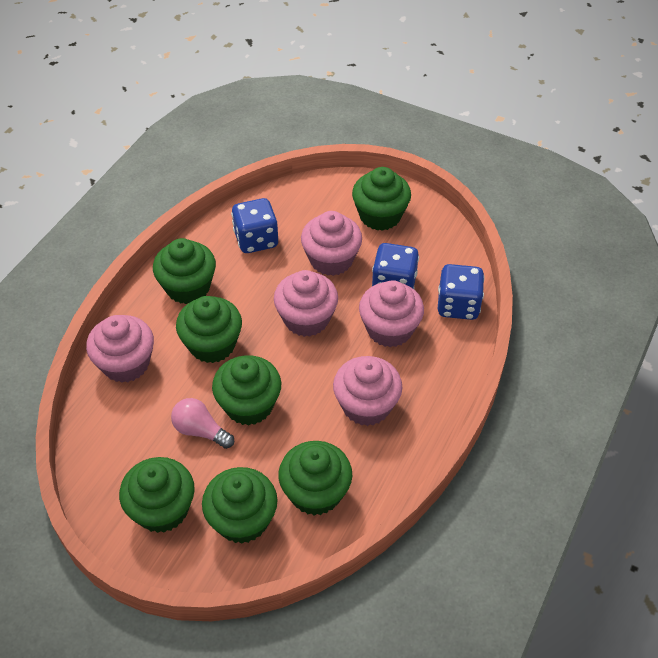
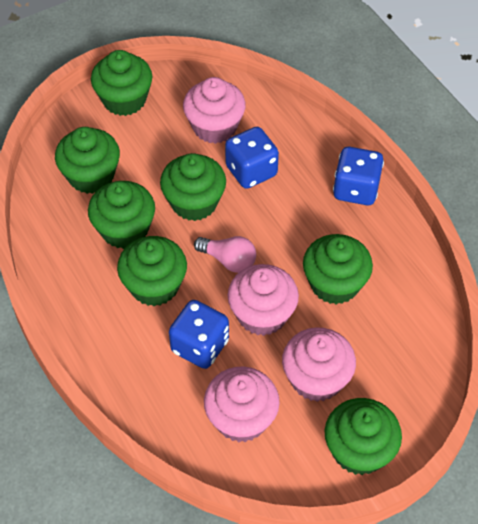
pink cupcake: [86,315,154,383] [274,270,338,337] [301,211,362,276] [333,356,402,426] [359,280,424,347] = 5 -> [183,77,246,144] [204,367,280,442] [227,264,299,336] [282,327,356,402] = 4

